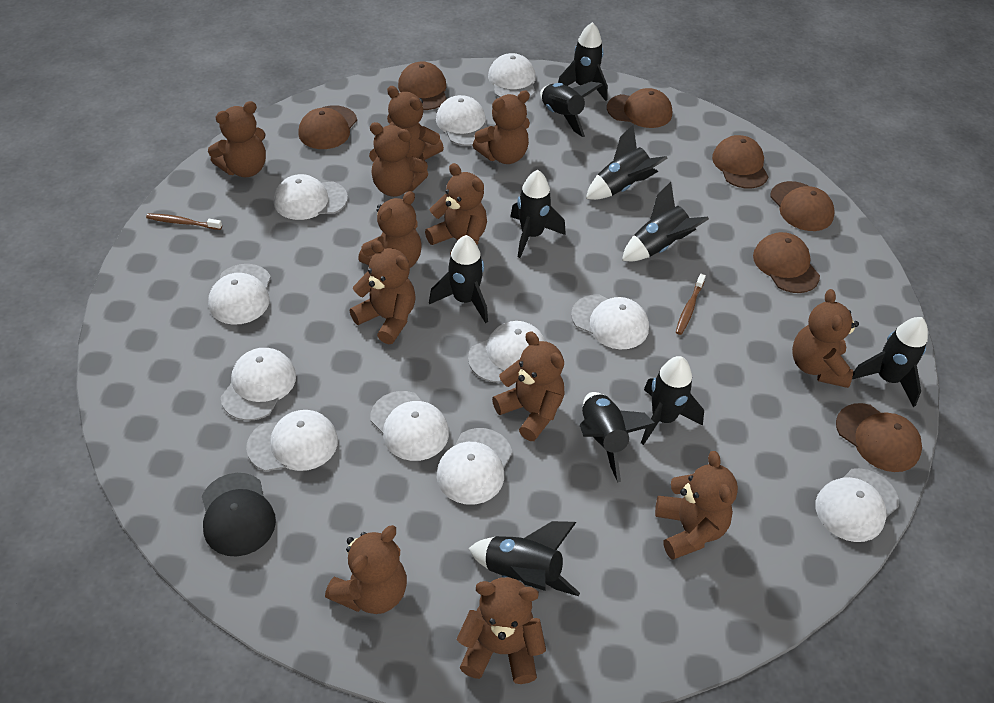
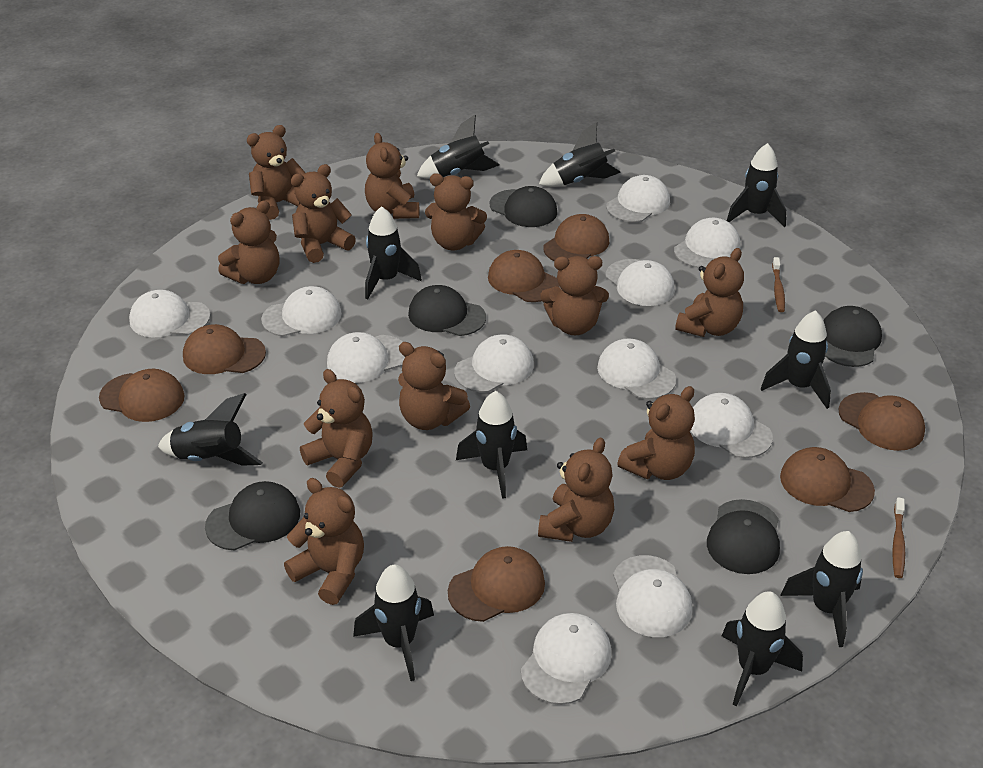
black cap: [202,473,276,556] = 1 -> [205,481,300,550] [408,285,486,336] [490,186,557,227] [707,499,780,574] [823,306,882,367] = 5

